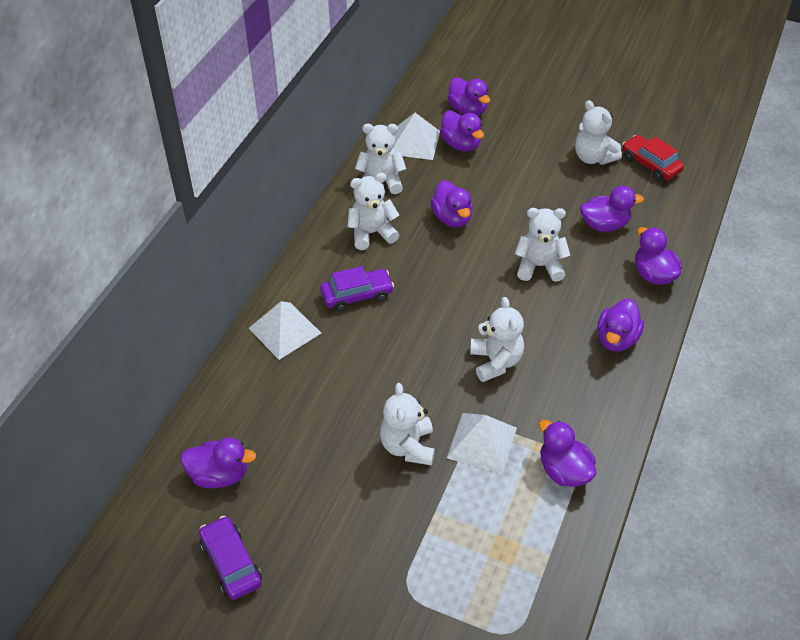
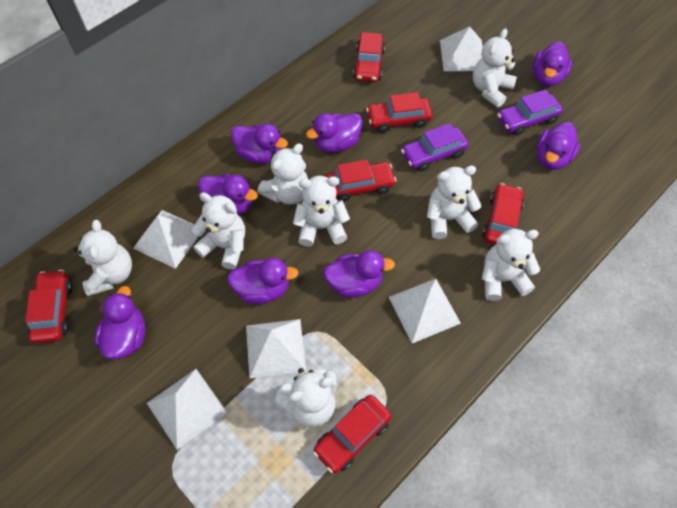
red car: [622,135,684,181] = 1 -> [25,270,72,343] [313,395,391,473] [326,160,396,202] [353,32,385,82] [366,92,432,133] [482,183,524,245] = 6
white pyramid: [249,301,321,360] [393,113,440,160] [447,413,517,474] = 3 -> [133,210,198,269] [147,369,227,450] [246,319,306,378] [389,279,461,343] [440,26,483,71] = 5
white teddy bear: [347,173,399,250] [355,124,406,194] [380,383,435,466] [470,297,524,382] [515,208,570,282] [575,100,622,165] = 6 -> [74,220,132,296] [192,192,245,269] [257,143,308,205] [275,368,337,427] [293,176,350,247] [427,166,482,239] [473,28,517,108] [482,229,540,301] = 8

